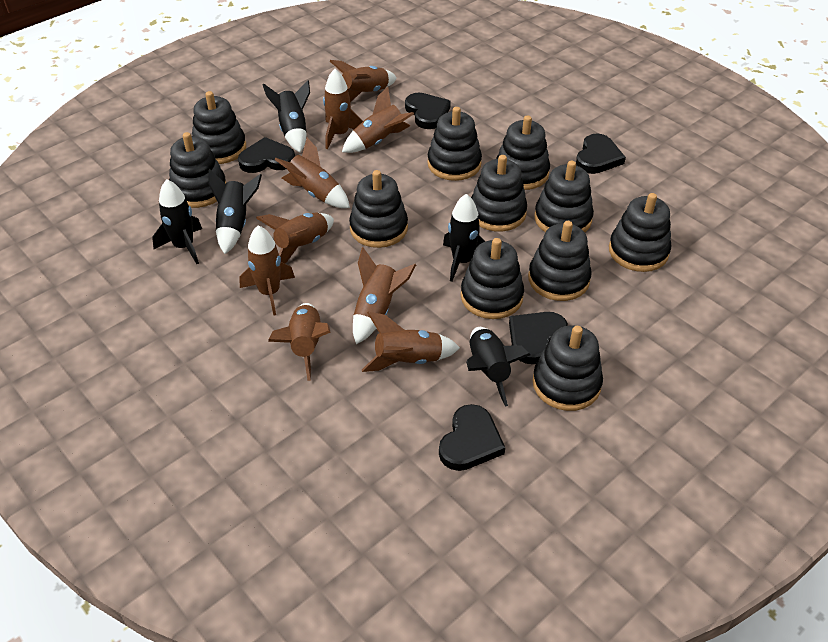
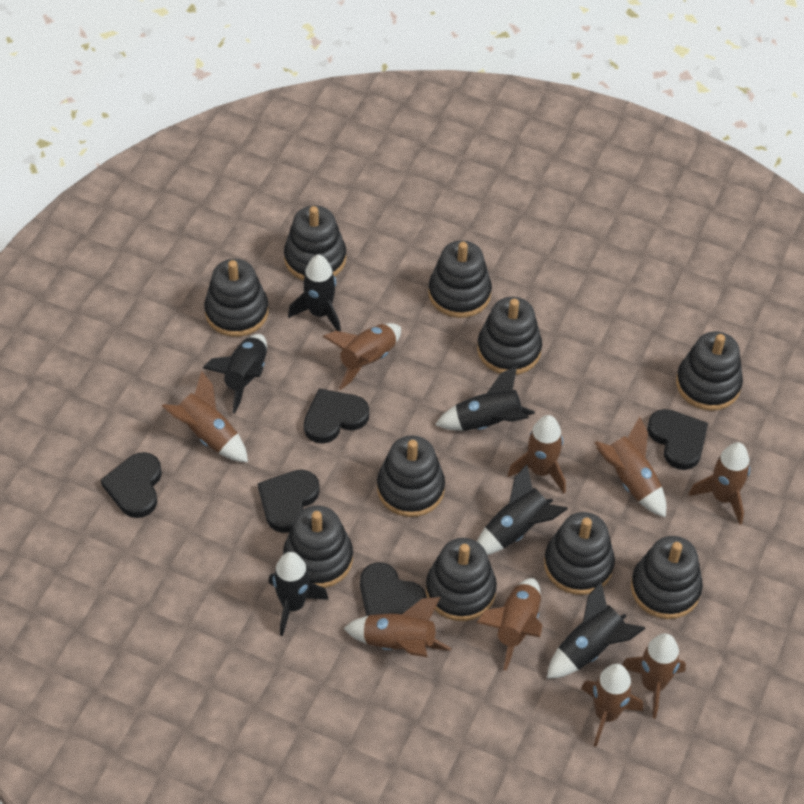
black rocket: [152,179,202,264] [208,169,262,254] [263,81,310,152] [443,194,486,282] [466,327,531,406] = 5 -> [203,334,267,414] [269,552,329,636] [288,255,341,332] [435,366,535,431] [477,464,568,555] [547,581,646,679] = 6
black stacking toy: [169,132,226,208] [192,91,246,164] [349,170,408,248] [427,107,482,181] [461,238,524,319] [471,155,527,232] [496,115,550,190] [528,221,592,301] [532,325,603,411] [534,161,594,232] [609,193,671,272] = 11 -> [204,259,269,337] [283,506,353,588] [284,206,346,281] [377,435,445,517] [426,538,497,621] [428,240,492,318] [477,297,542,375] [544,512,615,595] [631,536,703,619] [676,332,743,411] = 10

